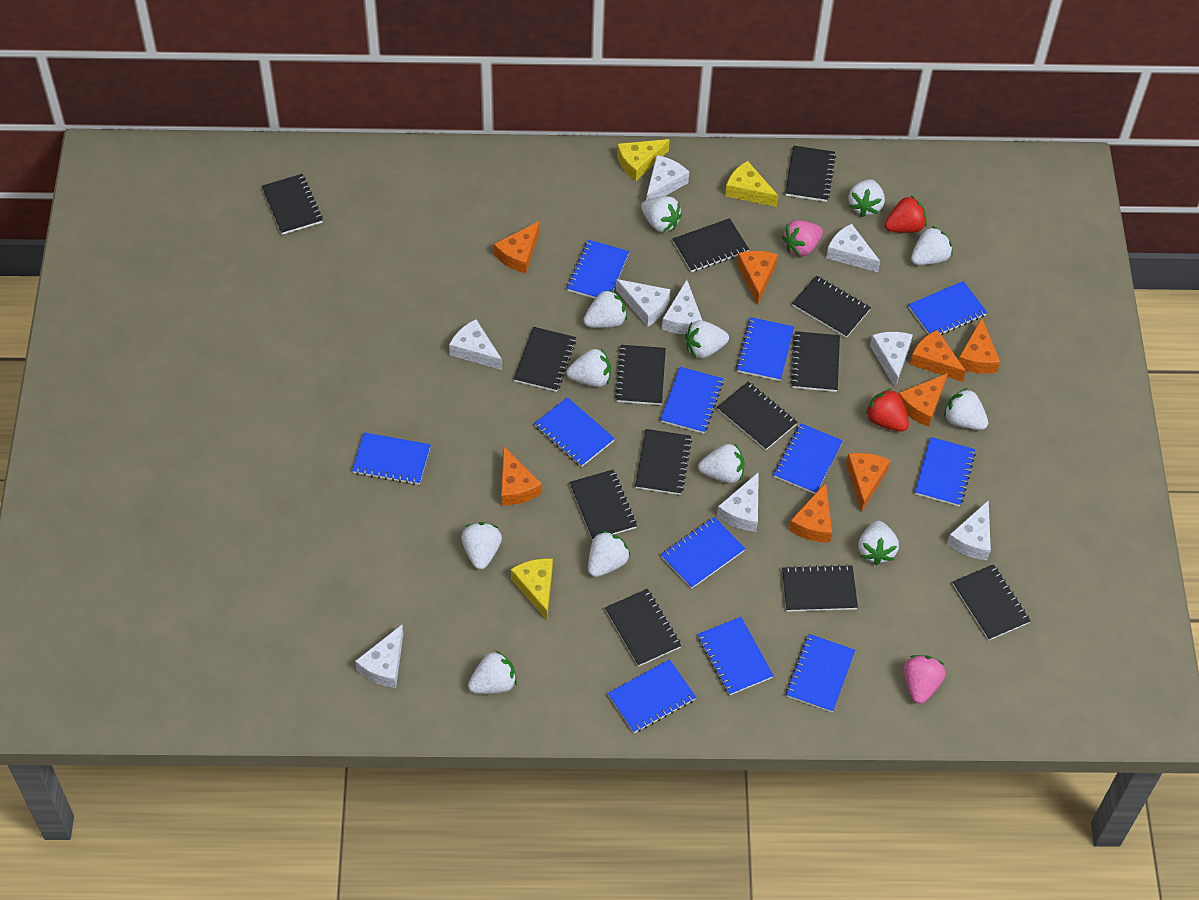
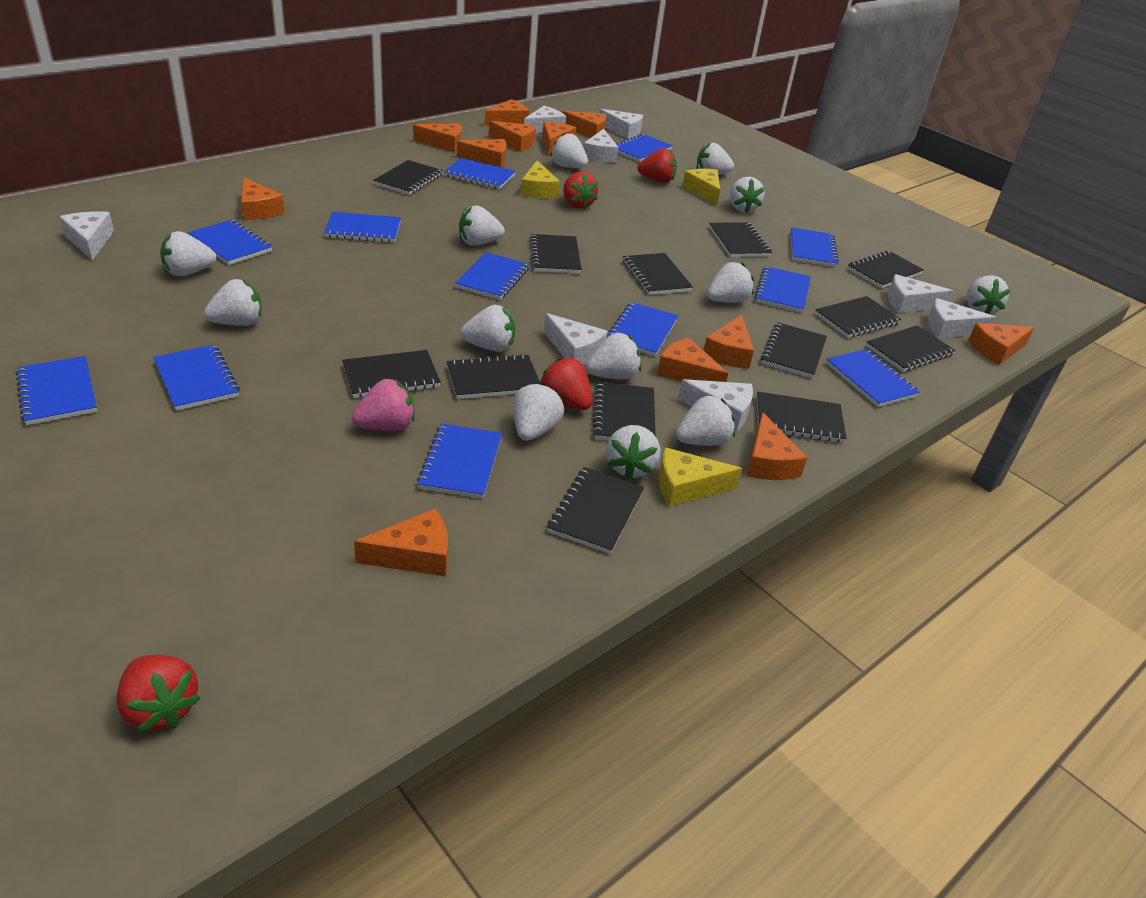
orange cheese: [494,221,540,273] [501,447,542,506] [737,251,778,305] [789,483,832,543] [846,453,890,512] [899,373,948,427] [910,330,966,382] [958,318,1000,373] = 8 -> [241,177,285,220] [354,509,448,576] [413,123,461,153] [457,139,507,167] [484,99,529,126] [489,121,536,152] [542,121,576,155] [562,111,606,138] [657,337,728,382] [703,315,754,369] [747,412,807,480] [968,323,1035,365] = 12
pink strawberry: [782,220,823,257] [904,655,946,704] = 2 -> [352,379,415,431] = 1
red strawberry: [865,388,909,432] [884,196,927,233] = 2 -> [116,655,200,733] [540,357,593,410] [563,171,598,209] [637,148,677,183] = 4
white cheese: [355,625,403,688] [449,320,502,370] [616,279,670,327] [646,155,689,200] [662,280,703,334] [717,472,759,532] [826,224,881,272] [870,332,913,388] [947,500,991,560] = 9 -> [59,211,114,260] [524,106,566,133] [544,313,608,365] [583,129,619,163] [599,109,643,139] [678,379,753,432] [888,274,953,313] [928,298,996,338] = 8
white strawberry: [461,522,502,570] [468,650,517,694] [566,349,611,387] [583,289,627,328] [588,531,630,577] [641,196,682,232] [685,320,729,358] [698,444,745,483] [849,179,885,217] [858,521,899,565] [911,226,952,265] [944,388,988,430] = 12 -> [160,231,216,276] [204,279,262,326] [459,205,505,246] [460,305,515,352] [513,382,564,441] [550,132,588,168] [586,333,641,379] [606,425,660,480] [676,395,735,446] [697,143,734,175] [707,262,754,303] [730,177,765,213] [967,275,1010,315] = 13

